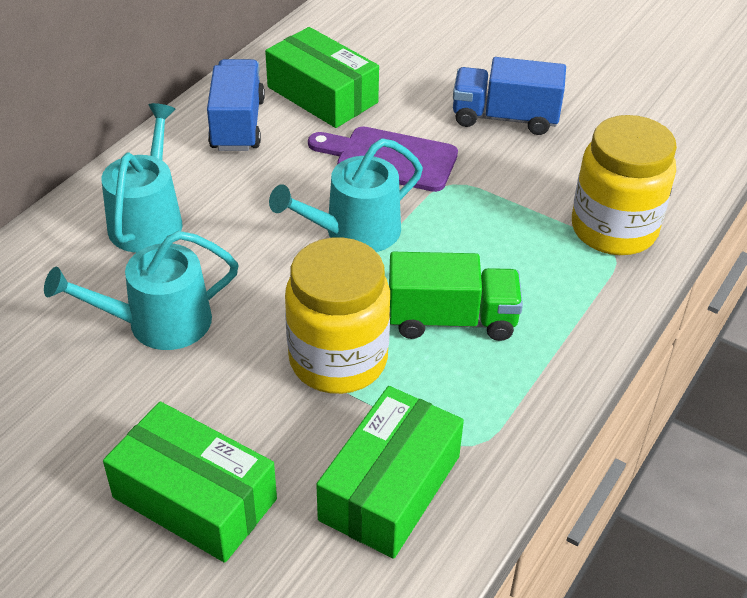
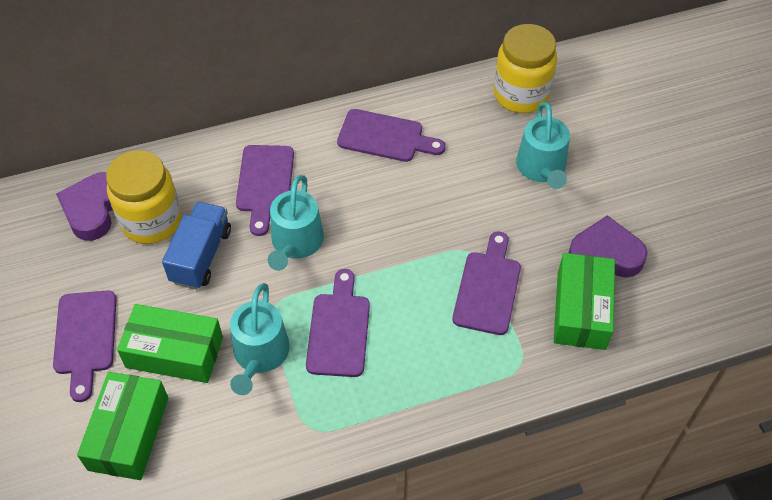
blue truck: [207,59,265,151] [453,57,566,135] = 2 -> [162,202,231,289] = 1
green truck: [389,252,523,341] = 1 -> none = 0
purple cutting board: [308,127,458,192] = 1 -> [53,290,117,402] [236,145,294,236] [306,269,370,377] [337,109,446,162] [453,232,521,335] = 5
purple heart: none = 0 -> [56,172,113,241] [569,215,647,277] = 2

